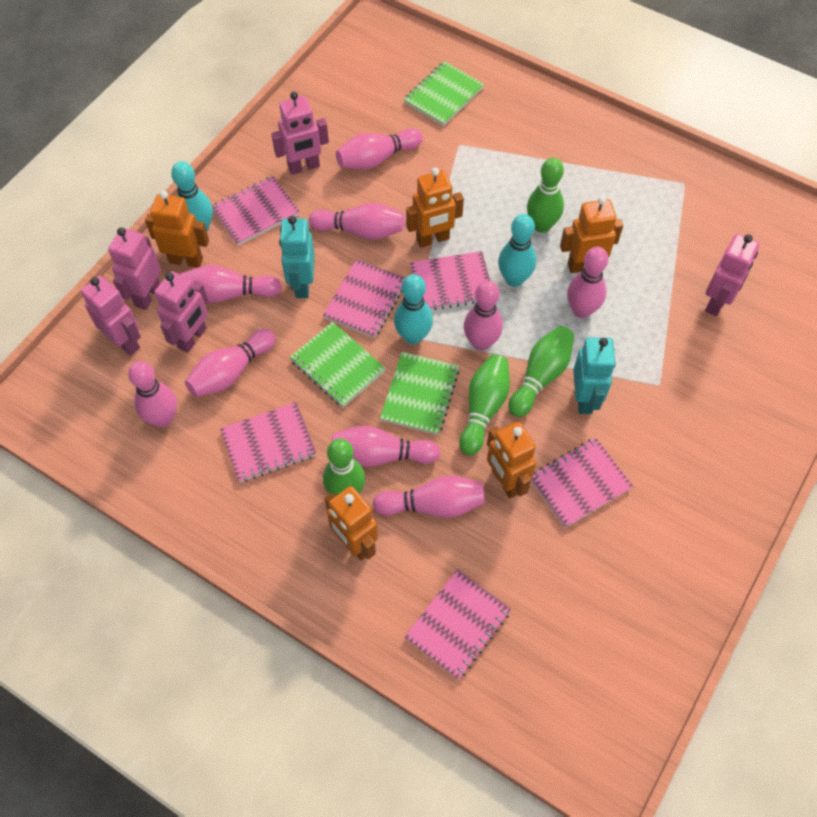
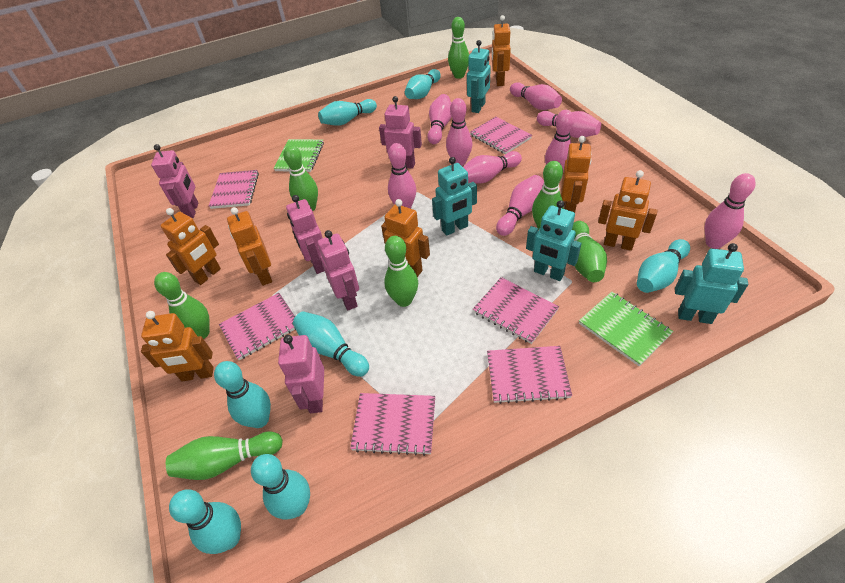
green bowling pin: [323,439,365,496] [459,354,510,455] [508,326,574,417] [527,158,564,233] = 4 -> [154,272,210,339] [166,431,283,480] [283,145,318,211] [384,236,418,307] [448,17,469,79] [532,161,564,230] [572,221,607,282] = 7
green notebook: [289,322,386,407] [380,352,459,435] [404,61,484,126] = 3 -> [274,139,324,172] [579,292,673,366] = 2
orange robot: [145,191,209,268] [325,486,378,560] [406,168,464,248] [487,421,536,499] [560,196,623,273] = 5 -> [141,311,214,381] [160,208,221,285] [227,207,272,286] [381,199,430,277] [492,15,511,86] [561,136,592,213] [598,170,658,251] = 7
turquoise bowling pin: [171,161,213,232] [394,274,433,345] [498,214,536,287] = 3 -> [169,489,241,554] [214,361,271,428] [251,454,310,520] [293,311,369,377] [318,99,377,126] [405,69,441,99] [637,239,690,293] = 7
turquoise robot: [279,216,315,298] [573,338,616,414] = 2 -> [432,157,477,236] [467,40,491,113] [526,200,582,281] [675,243,748,324] = 4

